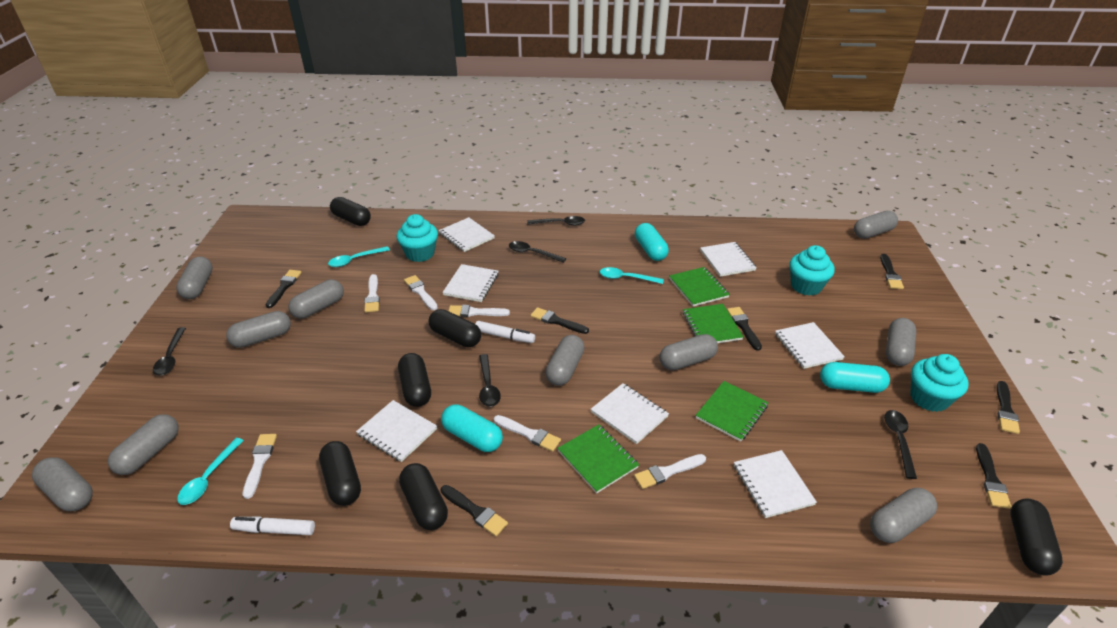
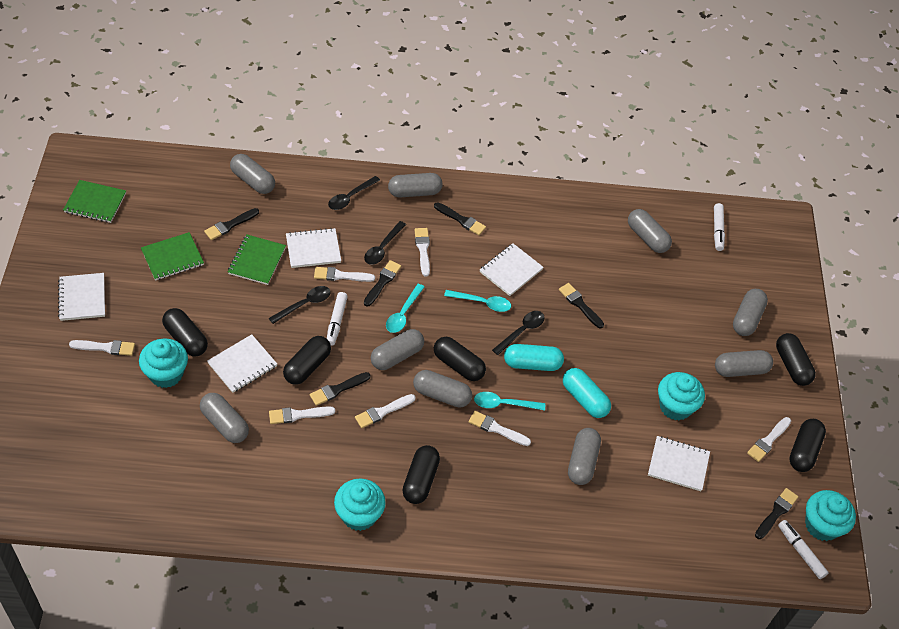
black brush: [265,270,301,308] [441,485,508,536] [531,307,589,334] [727,307,762,351] [880,254,904,289] [976,443,1011,509] [997,381,1020,434] = 7 -> [204,208,259,240] [310,372,371,406] [364,260,401,306] [434,202,486,235] [559,283,604,329] [755,488,798,539] = 6
black spoon: [153,327,186,376] [479,354,501,407] [509,241,566,263] [527,216,585,226] [884,410,917,479] = 5 -> [269,286,331,324] [328,176,380,210] [364,221,406,265] [492,311,545,355] = 4
green notebook: [558,424,639,493] [669,267,730,307] [683,304,744,343] [696,381,769,442] = 4 -> [63,180,126,223] [141,232,204,281] [228,234,286,285] = 3
grey capsule: [32,457,93,511] [108,414,178,475] [176,256,213,299] [226,311,291,348] [288,280,344,319] [545,335,585,386] [660,334,718,370] [854,211,898,239] [870,488,937,543] [886,318,916,366] = 10 -> [200,393,249,443] [230,154,275,194] [371,329,424,370] [388,173,443,197] [413,370,472,408] [568,428,601,485] [628,209,672,253] [715,350,773,377] [733,289,768,336] = 9
turquoise capsule: [441,404,503,452] [635,223,669,261] [820,362,890,393] = 3 -> [504,344,564,371] [563,368,611,418] = 2
turquoise cupcake: [396,214,438,262] [789,245,835,296] [911,354,969,412] = 3 -> [139,339,188,388] [334,478,386,531] [658,372,705,421] [805,490,856,541] = 4
white brush: [243,434,277,499] [364,274,380,313] [404,275,438,310] [449,305,510,317] [494,415,561,452] [634,454,706,489] = 6 -> [69,340,135,356] [269,406,335,424] [314,267,375,282] [355,394,416,428] [415,228,430,276] [469,411,531,446] [747,417,791,462] = 7
white marker: [230,516,315,535] [475,321,535,343] = 2 -> [327,292,348,346] [714,203,725,251] [778,520,829,579] = 3
white notebook: [356,400,437,462] [439,217,495,252] [442,264,499,302] [591,383,669,444] [700,242,756,277] [734,450,817,518] [775,322,845,369] = 7 -> [58,273,105,321] [207,334,277,393] [286,228,341,268] [480,244,544,296] [648,436,710,491] = 5

